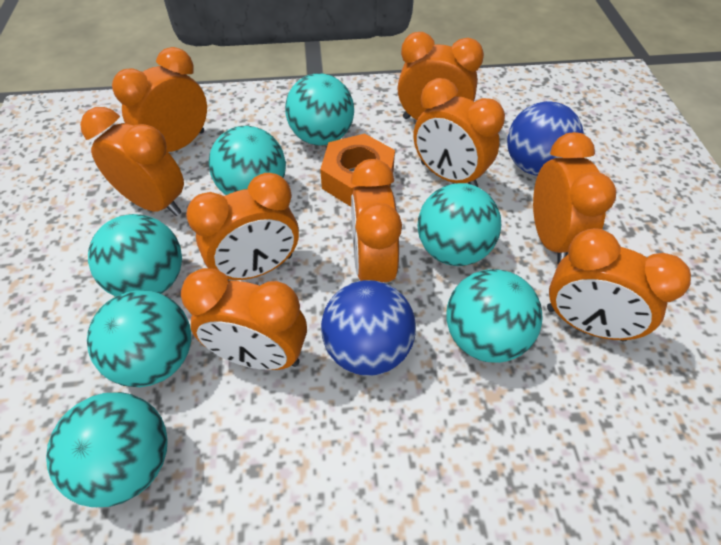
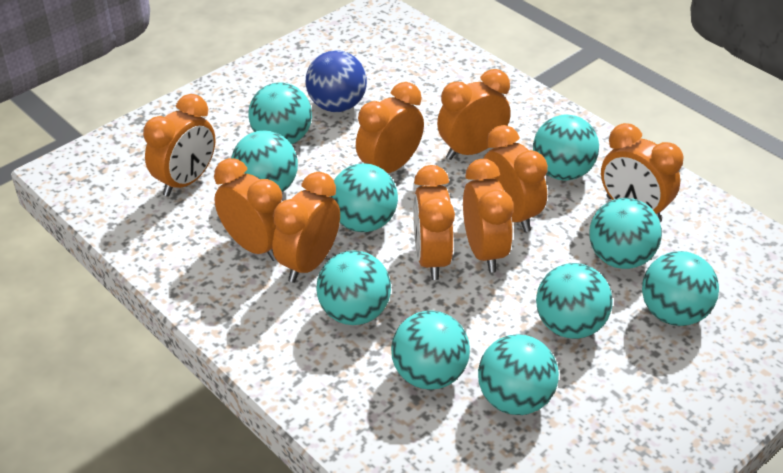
blue ball: [321,280,416,376] [507,101,584,176] = 2 -> [306,50,367,112] = 1
orange nut: [320,134,395,207] = 1 -> none = 0
turquoise ball: [46,392,168,507] [87,290,191,387] [88,214,182,297] [209,126,286,195] [285,73,354,146] [417,183,501,266] [446,269,543,363] = 7 -> [231,131,298,192] [248,82,312,144] [316,250,391,325] [330,163,398,232] [391,310,470,390] [478,334,559,415] [533,115,599,180] [536,263,613,339] [589,198,662,269] [642,251,719,326] = 10

